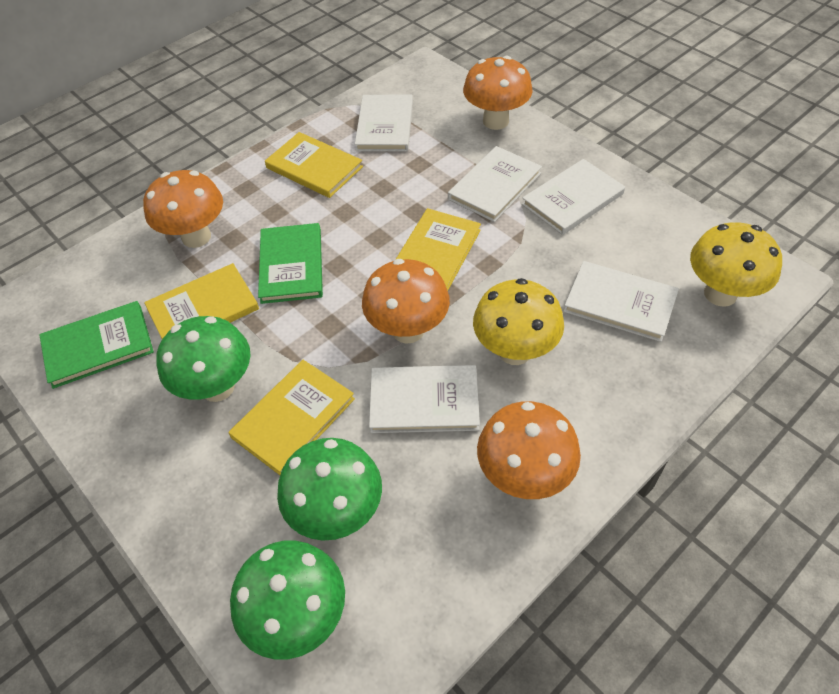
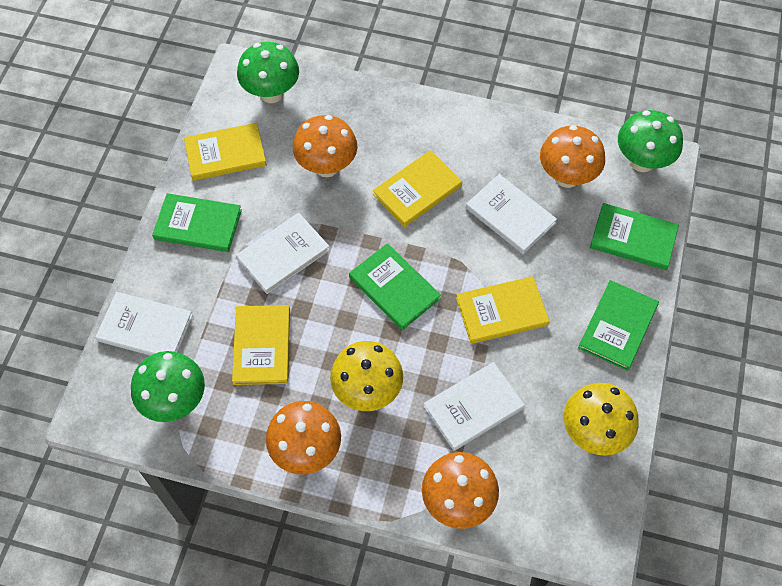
green book: [39,301,154,389] [258,223,323,304] = 2 -> [152,193,242,252] [349,243,441,330] [578,280,659,371] [590,203,679,270] = 4
white book: [355,95,413,152] [369,365,480,433] [448,146,542,222] [522,159,625,235] [563,261,679,342] = 5 -> [95,292,193,356] [236,213,330,294] [423,362,525,451] [466,174,557,254] = 4

